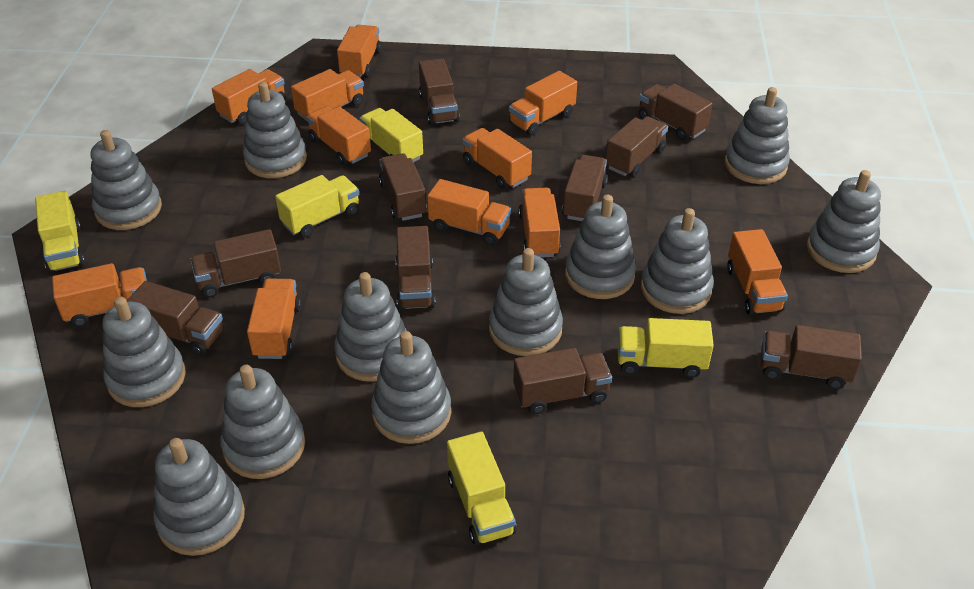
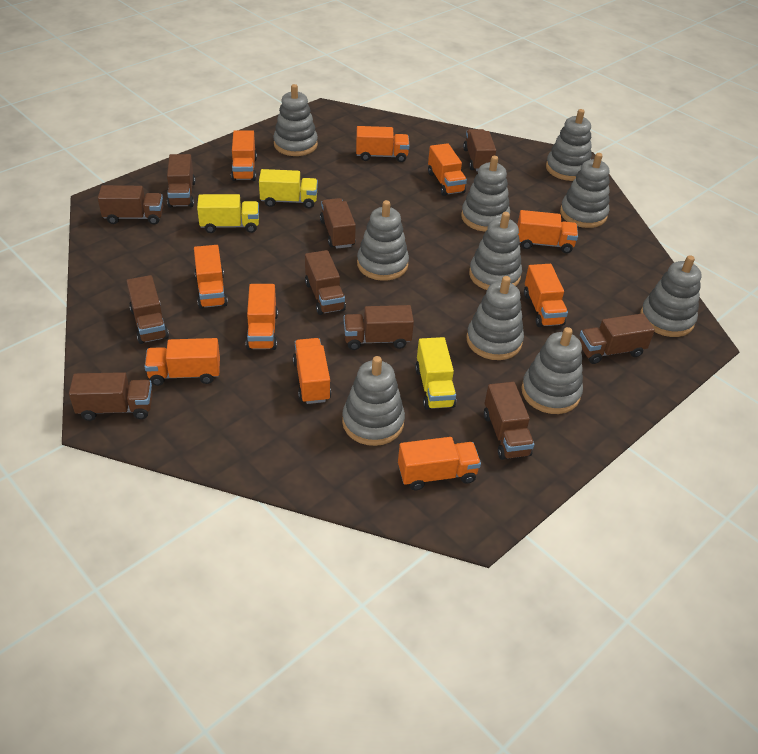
grey stacking toy: [91,130,162,230] [103,297,186,407] [153,438,245,556] [220,365,305,479] [243,82,307,178] [334,272,407,382] [371,331,451,444] [489,248,563,356] [565,195,636,299] [641,208,714,314] [725,87,790,184] [807,170,881,273] = 12 -> [273,84,318,156] [342,356,405,446] [357,200,409,281] [461,156,510,232] [467,276,524,360] [469,212,522,290] [521,327,583,414] [546,109,592,181] [560,153,610,228] [640,255,702,337] = 10
orange truck: [52,263,147,327] [212,69,285,124] [247,279,301,359] [291,69,364,121] [307,106,371,165] [337,25,382,78] [427,179,511,245] [462,128,532,189] [509,71,577,135] [519,188,560,258] [727,229,788,315] = 11 -> [145,338,220,386] [194,245,228,309] [231,130,257,181] [246,284,278,350] [293,338,331,404] [356,126,409,162] [398,437,481,490] [428,143,467,196] [517,210,578,253] [524,264,568,327] = 10
yellow truck: [35,191,85,273] [275,175,359,238] [359,108,423,162] [447,432,516,545] [618,318,714,378] = 5 -> [197,194,259,233] [259,169,318,208] [415,337,456,410] = 3

